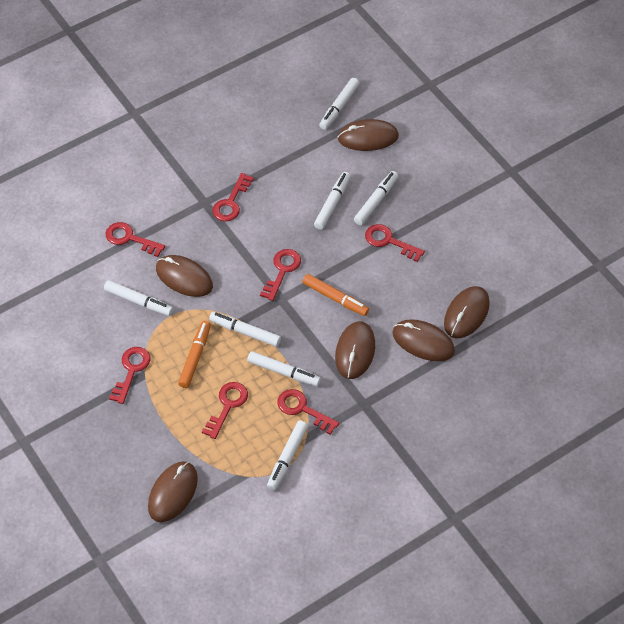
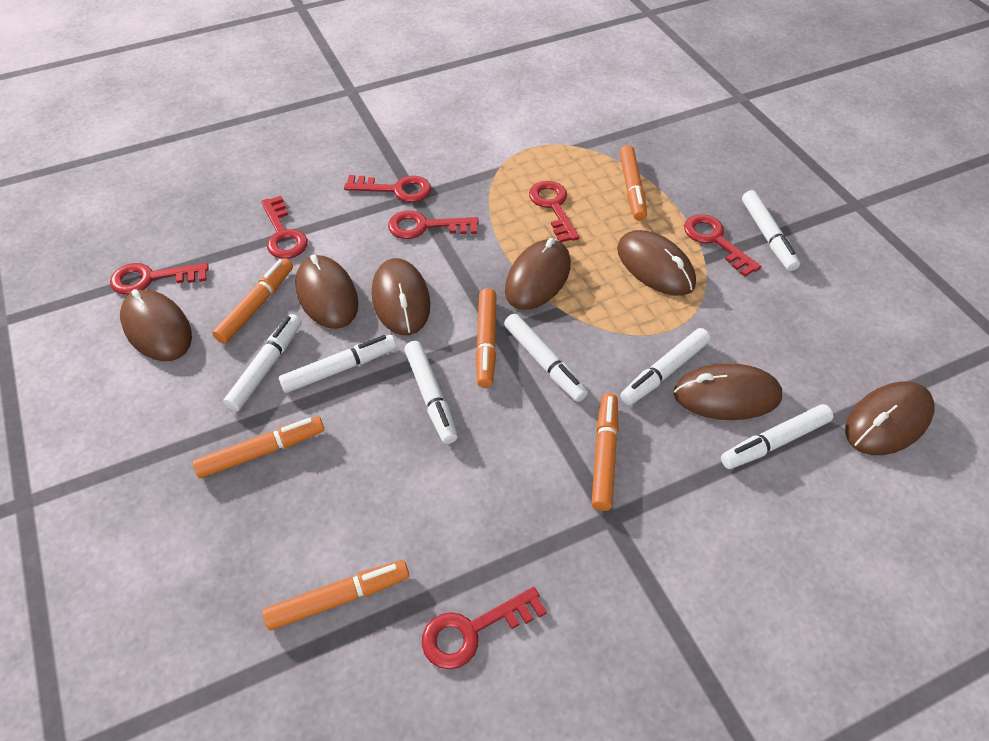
brown mouse: [148,461,198,522] [156,255,213,297] [335,321,375,379] [338,119,399,151] [392,319,455,361] [444,286,490,338] = 6 -> [120,289,192,361] [295,254,358,329] [372,258,430,335] [505,238,571,310] [617,230,696,296] [674,363,782,420] [845,381,935,455] = 7
orange marker: [178,321,211,388] [302,274,369,316] = 2 -> [193,416,324,478] [212,258,293,344] [263,560,409,630] [475,288,497,388] [591,393,618,511] [620,145,647,221] = 6

